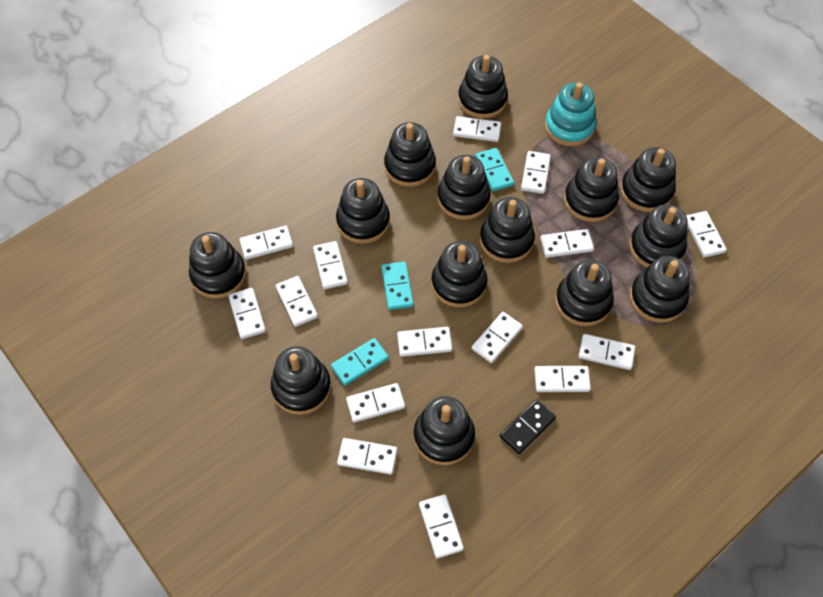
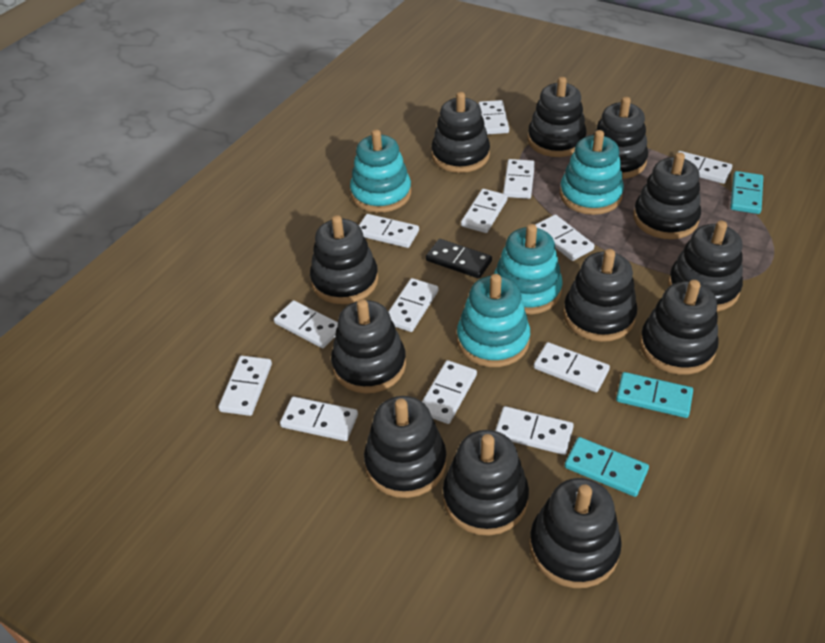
black stacking toy: [189,232,246,298] [271,346,331,415] [336,178,390,244] [384,122,436,187] [414,396,475,465] [431,241,487,307] [437,155,491,220] [458,55,508,119] [480,197,535,263] [555,259,614,326] [564,157,619,222] [620,147,676,212] [629,204,688,268] [630,256,690,323] = 14 -> [310,215,378,304] [331,299,406,393] [364,396,446,498] [431,92,490,173] [443,430,529,536] [528,77,587,157] [529,478,622,588] [563,249,637,342] [593,97,648,179] [633,152,701,239] [640,280,719,375] [668,220,743,312] = 12
turquoise stacking toy: [545,83,597,146] = 1 -> [350,129,411,213] [457,274,530,367] [494,224,563,315] [560,130,624,215] = 4
white domino: [228,288,266,339] [239,226,293,260] [275,276,318,327] [313,241,348,289] [337,438,397,475] [346,383,405,423] [397,327,452,357] [419,494,464,558] [453,116,501,142] [472,312,523,363] [521,151,551,194] [534,366,591,392] [540,229,594,258] [579,334,635,370] [686,211,727,258] = 15 -> [218,356,272,416] [274,300,338,348] [280,397,358,441] [359,214,419,248] [388,278,438,332] [422,360,477,424] [461,189,508,233] [478,100,509,135] [495,406,574,455] [503,159,535,199] [534,342,610,392] [535,214,595,261] [678,151,732,184] = 13

